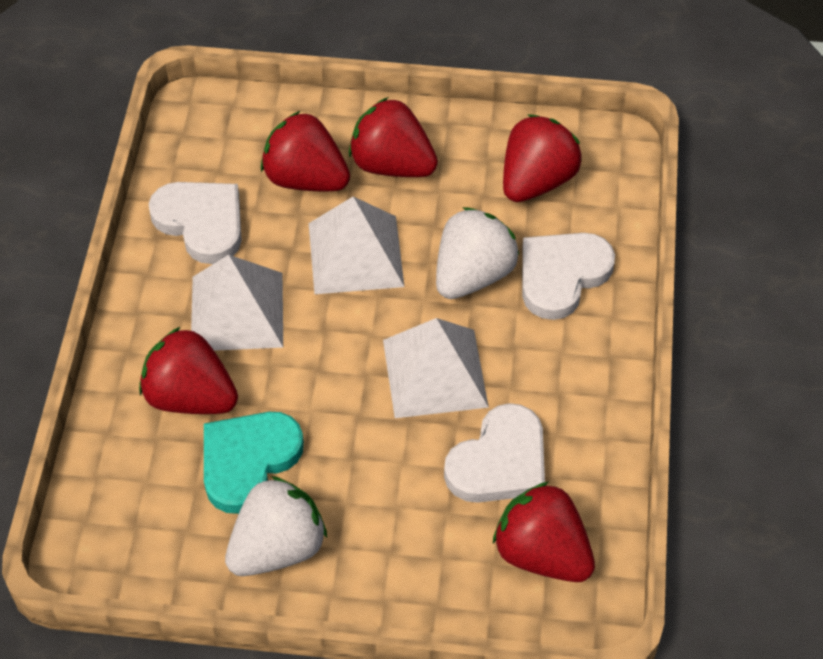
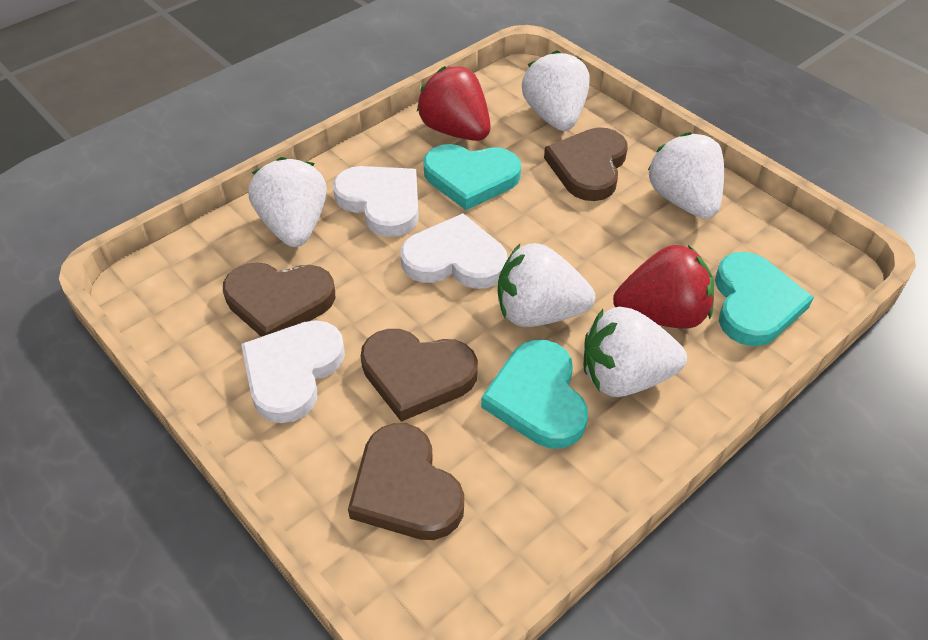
brown heart: none = 0 -> [223,262,335,337] [348,423,464,540] [361,329,478,422] [544,127,628,201] = 4
red strawberry: [139,327,238,414] [261,111,350,191] [349,97,438,177] [493,482,595,582] [503,114,582,202] = 5 -> [417,66,491,141] [613,245,714,329] = 2
turquoise heart: [204,412,304,514] = 1 -> [423,144,521,210] [481,340,588,449] [715,252,814,346] = 3
white pyramid: [191,255,283,351] [309,196,404,294] [383,318,489,418] = 3 -> none = 0
white strawberry: [225,476,327,576] [436,207,519,299] = 2 -> [248,157,327,247] [498,243,595,327] [522,50,590,131] [584,307,687,397] [648,132,724,219] = 5

